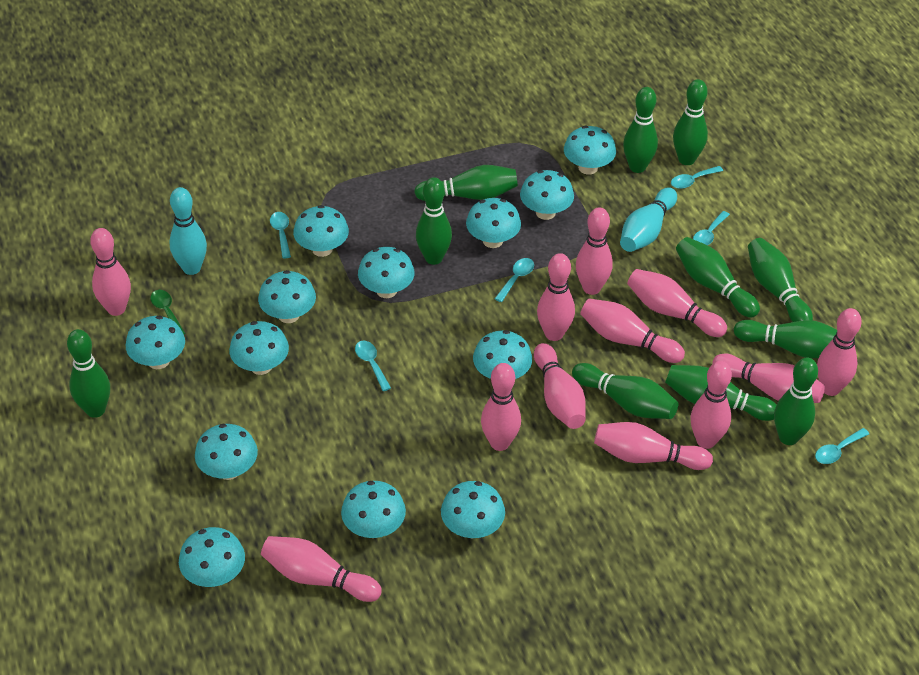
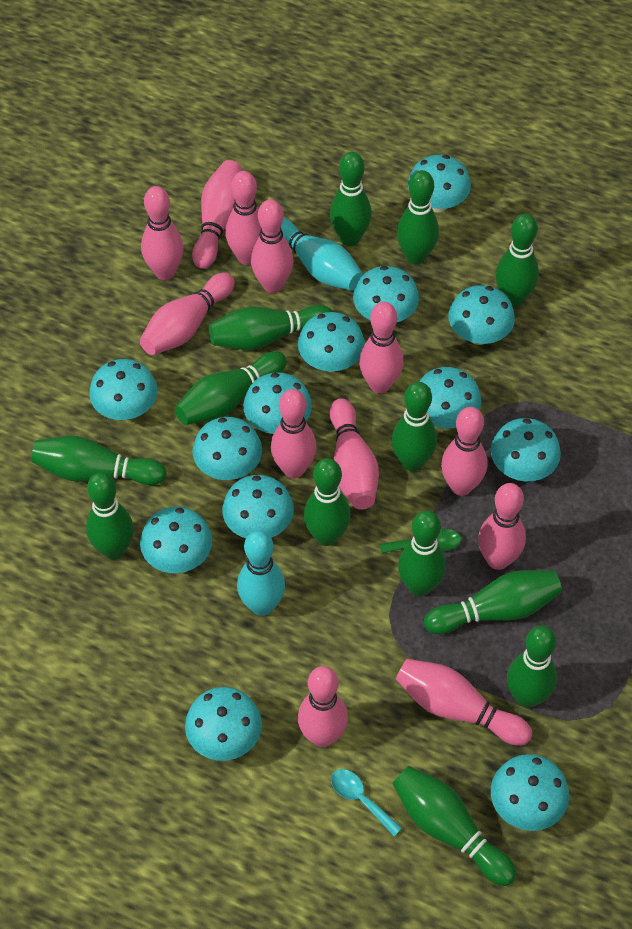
green bowling pin: [67,329,110,418] [414,165,518,201] [416,177,452,265] [572,363,678,419] [623,87,658,173] [665,365,776,421] [673,79,708,165] [676,237,760,318] [733,320,837,358] [748,238,813,322] [774,358,818,445] = 11 -> [31,436,167,485] [86,472,134,560] [175,351,287,425] [209,305,333,350] [304,458,351,546] [330,152,372,246] [392,382,437,471] [393,766,517,886] [397,170,439,265] [398,510,446,596] [424,570,562,634] [496,214,539,307] [507,625,557,708] = 13
turquoise spoon: [270,212,291,258] [355,341,391,391] [495,258,534,302] [671,166,723,189] [693,211,730,245] [815,428,869,464] = 6 -> [331,769,402,836] = 1

